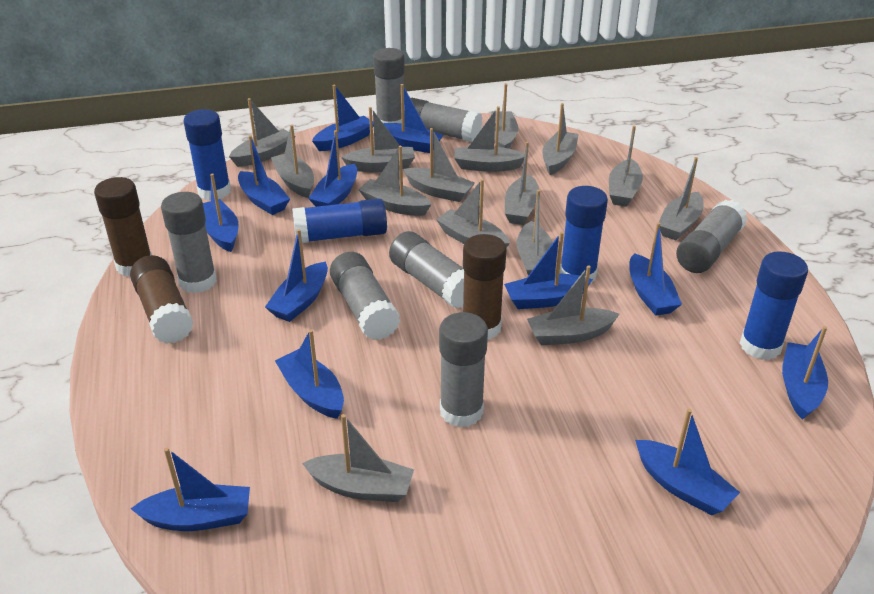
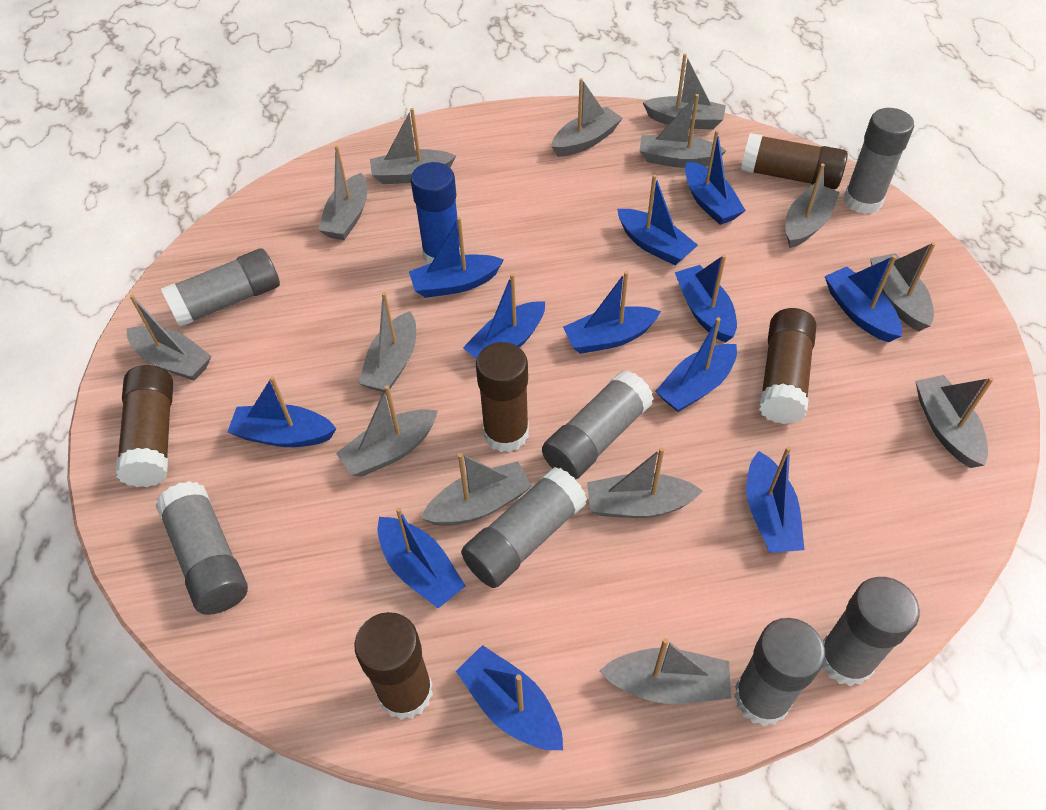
blue glue stick: [184,109,231,201] [292,198,387,243] [559,186,608,284] [740,251,808,360] = 4 -> [410,162,461,264] = 1
brown glue stick: [94,177,152,277] [130,255,194,344] [463,234,507,340] = 3 -> [116,365,173,487] [354,612,433,720] [476,342,529,452] [741,133,848,189] [759,308,816,424] = 5
grey boat: [229,98,295,167] [271,125,314,198] [302,414,414,502] [341,107,415,172] [358,146,431,216] [403,128,475,202] [436,179,510,248] [454,106,525,172] [491,83,518,149] [505,142,539,225] [517,190,553,276] [527,265,620,345] [542,103,579,175] [609,125,643,207] [659,157,704,240] = 15 -> [126,294,212,381] [318,145,367,240] [336,385,438,477] [358,292,416,393] [370,108,456,184] [421,453,532,526] [551,78,623,157] [587,447,703,518] [599,638,731,704] [640,94,726,168] [643,53,726,130] [785,163,840,248] [870,242,936,331] [916,375,994,468] = 14

